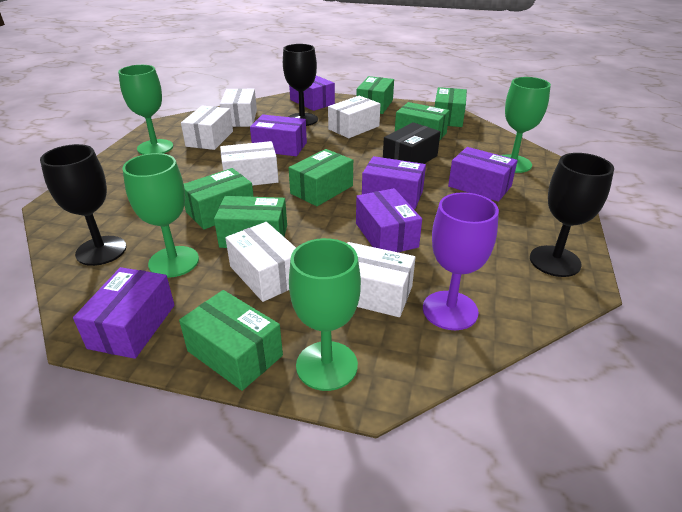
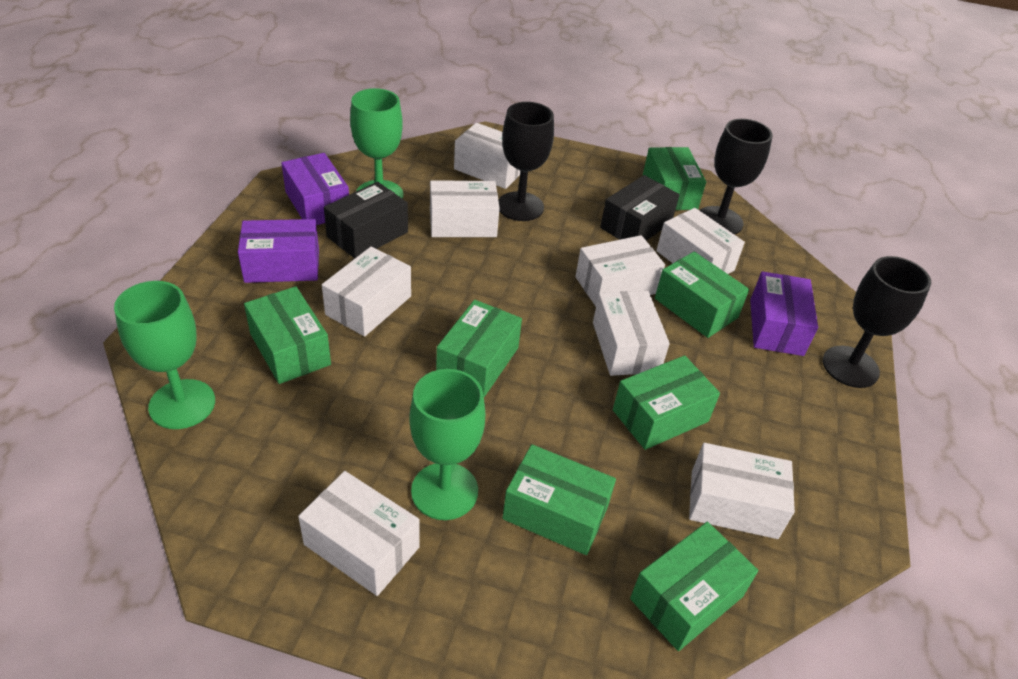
black box: [383,122,440,164] = 1 -> [324,182,408,259] [600,175,679,241] = 2
green goblet: [118,65,173,155] [122,153,199,278] [289,238,361,391] [501,77,551,173] = 4 -> [114,281,215,429] [350,88,403,199] [409,369,485,520] = 3
purple box: [73,267,175,359] [250,114,307,156] [289,76,335,111] [356,188,422,252] [362,156,426,209] [448,147,518,202] = 6 -> [238,219,319,283] [281,153,349,225] [750,271,818,356] = 3
purple goblet: [423,192,499,330] = 1 -> none = 0
white box: [181,106,233,150] [220,88,257,127] [220,141,279,186] [225,222,296,302] [328,96,380,138] [347,242,415,317] = 6 -> [298,471,420,596] [322,247,411,337] [430,180,500,237] [454,123,521,189] [575,235,665,307] [593,291,670,376] [656,208,745,274] [689,443,795,539] = 8

